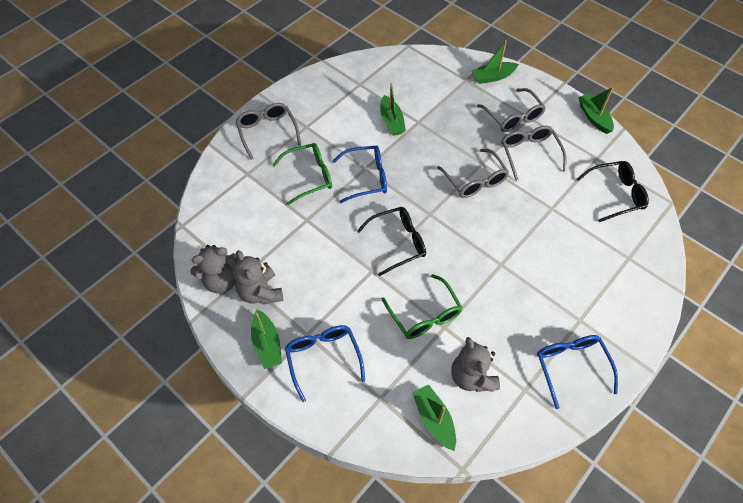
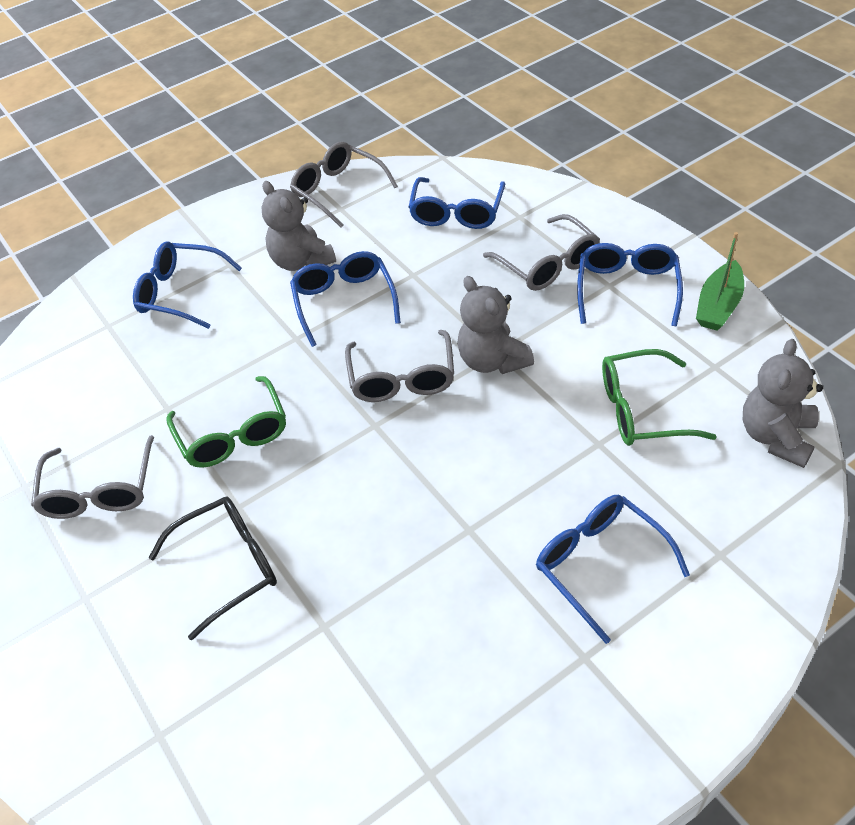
black glasses: [357,207,426,276] [577,161,649,222] = 2 -> [148,497,277,640] = 1
blue glasses: [285,325,365,402] [332,145,387,203] [537,335,618,409] = 3 -> [133,242,242,329] [290,251,401,347] [408,177,505,229] [536,495,690,644] [577,243,683,326] = 5
green boat: [251,309,282,369] [380,82,406,136] [412,384,456,451] [471,40,519,84] [578,87,614,134] = 5 -> [696,232,744,330] = 1

